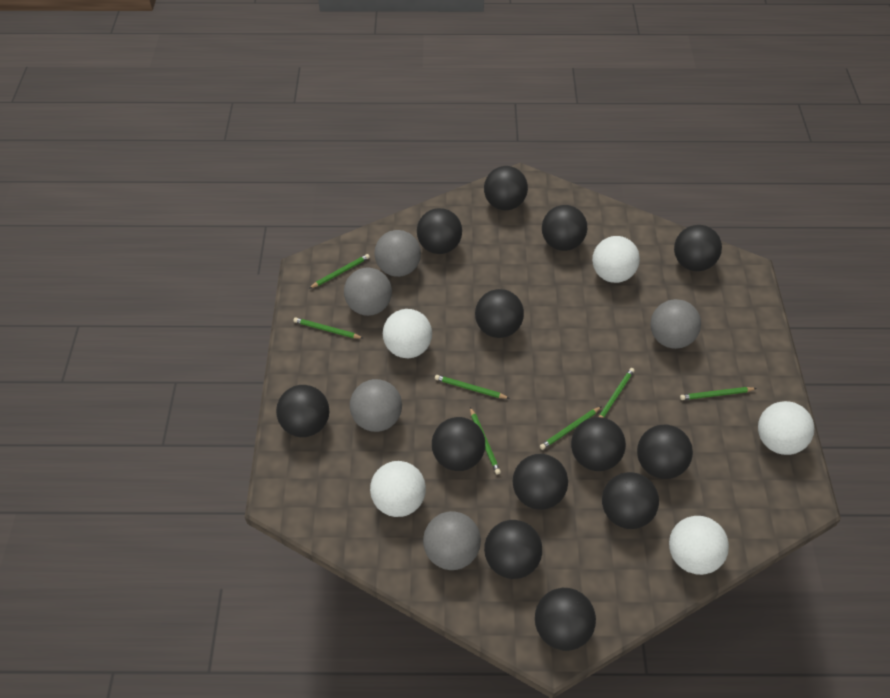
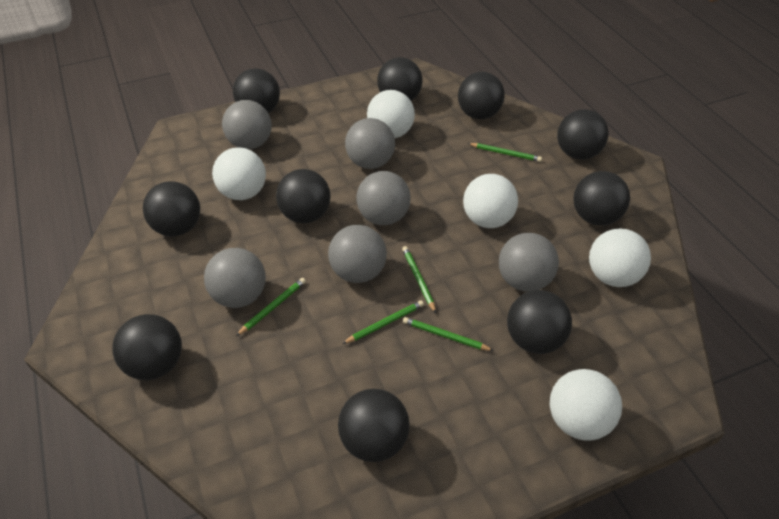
black ball: [276,385,329,437] [417,208,462,254] [432,417,485,471] [475,289,524,338] [484,166,528,210] [484,520,542,579] [513,454,568,510] [535,588,596,651] [542,205,587,251] [571,417,626,471] [602,472,659,529] [637,424,693,479] [674,225,722,271] = 13 -> [112,314,182,380] [143,181,200,236] [233,68,280,113] [276,169,331,223] [338,388,410,462] [377,57,422,101] [458,72,505,119] [507,290,572,354] [557,109,609,160] [573,171,630,226] = 10
green pencil: [293,317,363,339] [310,254,370,288] [435,375,510,399] [470,407,501,475] [540,406,602,450] [599,368,635,418] [680,387,757,400] = 7 -> [236,278,306,336] [342,300,424,344] [402,246,436,313] [403,317,494,351] [468,143,542,162] = 5
grey ball: [344,268,392,316] [350,379,402,432] [374,230,421,277] [423,511,481,570] [650,299,701,349] = 5 -> [204,248,266,308] [222,100,272,150] [328,225,387,283] [345,118,395,169] [356,171,411,225] [499,233,559,292] = 6

